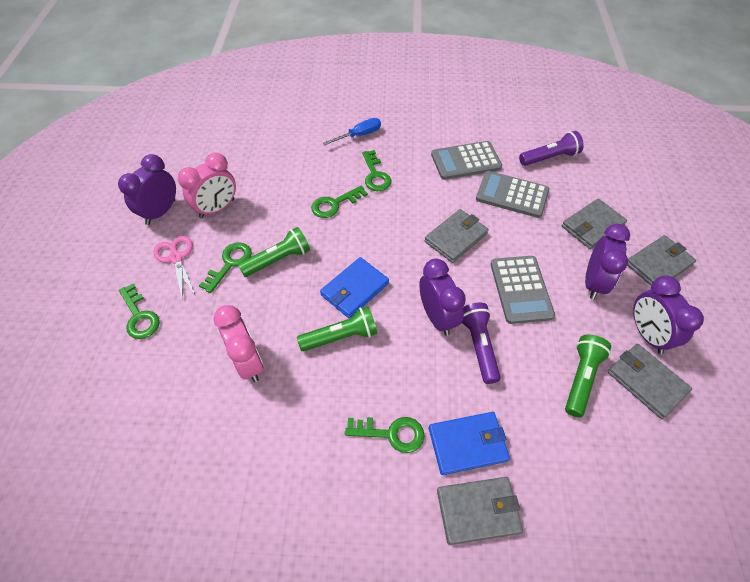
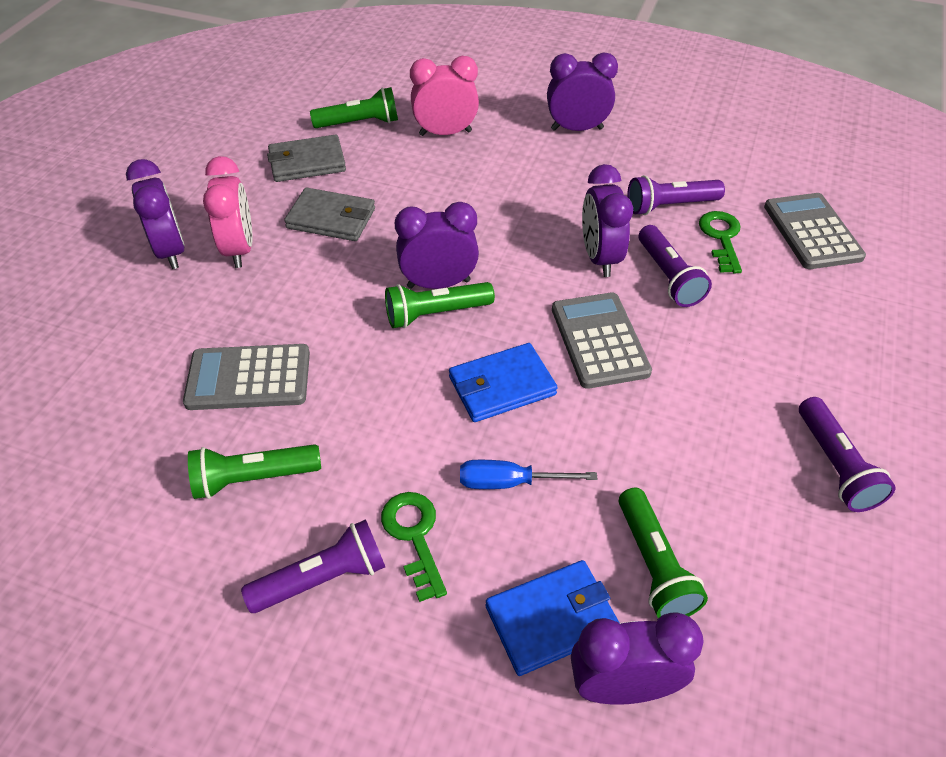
green flashlight: [238,227,310,277] [297,306,377,351] [565,335,611,418] = 3 -> [188,444,321,499] [310,87,398,128] [385,282,495,328] [619,488,708,618] = 4
green key: [119,284,160,339] [199,242,252,293] [311,185,368,218] [345,417,425,453] [362,150,391,191] = 5 -> [381,492,447,602] [699,211,742,273] = 2
grey wallet: [424,209,489,263] [437,477,523,545] [562,198,627,249] [608,344,692,419] [627,235,696,286] = 5 -> [267,135,346,182] [284,188,375,241] = 2
pink scissors: [153,236,195,300] = 1 -> none = 0
purple clock: [118,154,176,225] [419,259,466,336] [585,224,630,300] [633,276,704,354] = 4 -> [126,159,185,269] [395,202,479,289] [547,52,618,131] [571,612,704,705] [582,164,633,277] = 5
purple flashlight: [462,303,501,384] [519,131,584,166] = 2 -> [241,519,385,613] [627,175,725,215] [639,225,712,307] [799,397,896,512] = 4

